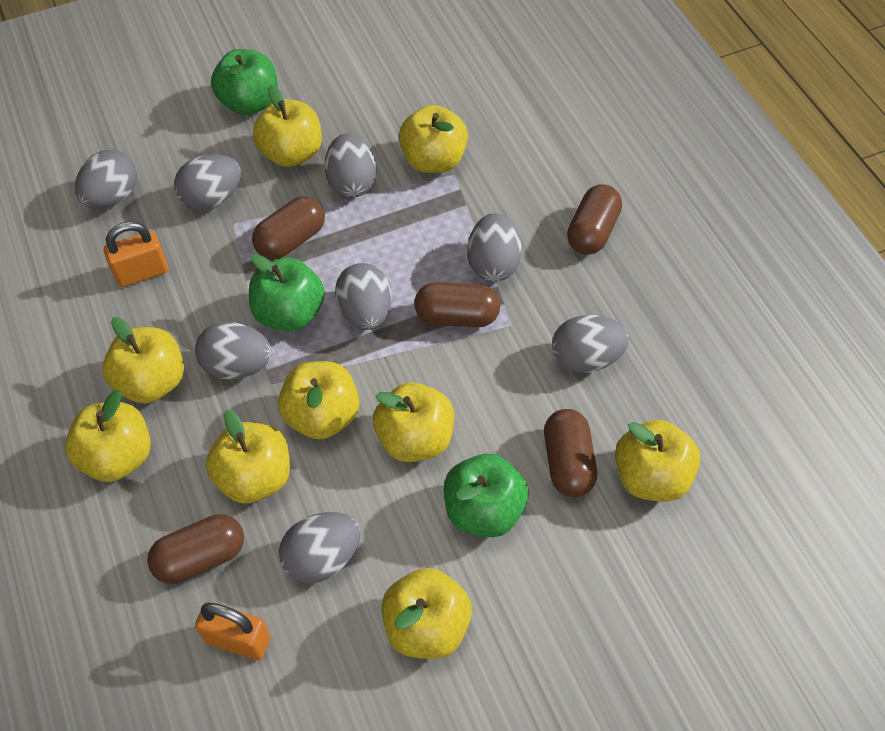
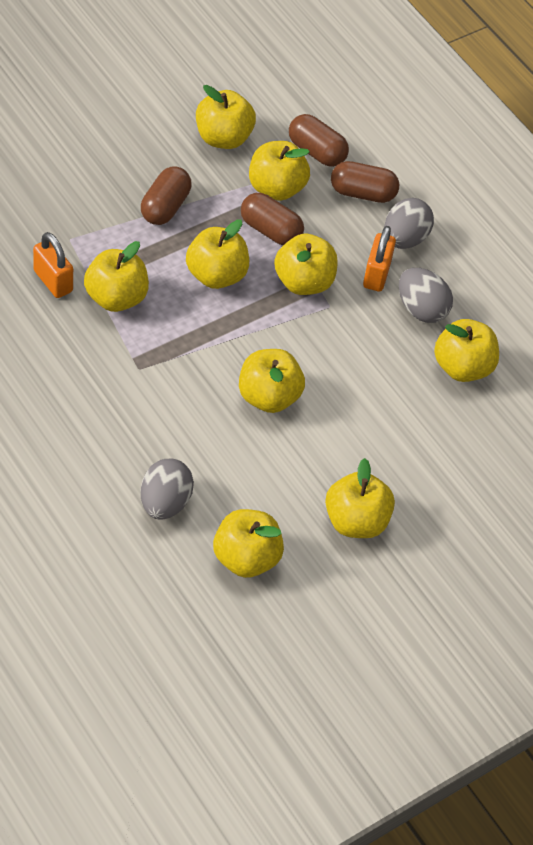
brown capsule: [147,514,244,584] [252,196,325,259] [414,282,500,327] [544,409,597,497] [567,184,622,255] = 5 -> [141,166,192,225] [241,193,304,245] [289,114,349,167] [331,161,399,203] = 4
green apple: [211,49,278,115] [249,254,325,331] [444,454,529,537] = 3 -> none = 0
grey egg: [75,150,137,209] [174,154,241,211] [195,322,272,379] [279,512,360,583] [324,133,376,198] [335,263,391,330] [467,213,521,282] [552,315,629,373] = 8 -> [141,459,194,520] [384,198,434,249] [399,268,453,323] = 3

